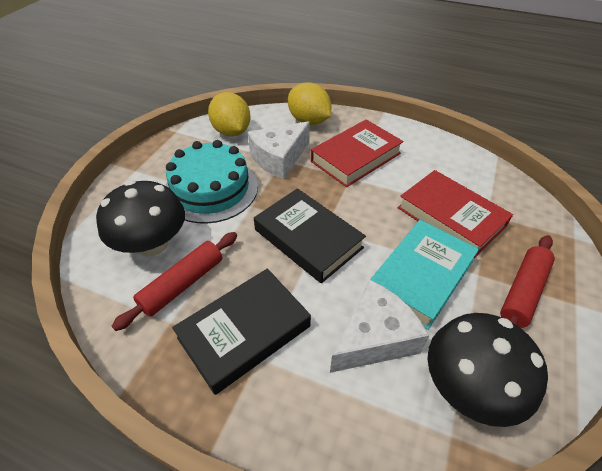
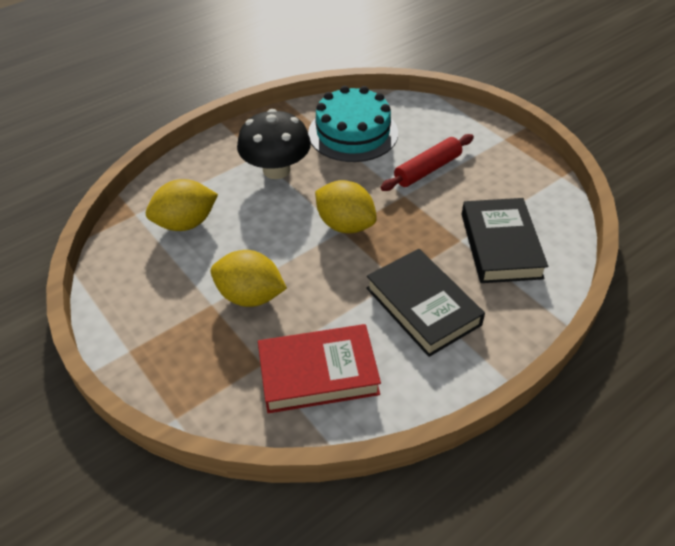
black mushroom: [96,180,185,256] [427,313,548,427] = 2 -> [237,109,311,179] = 1
red book: [311,119,404,187] [398,170,513,258] = 2 -> [258,324,381,413] = 1
red rolling pin: [112,232,237,331] [500,235,555,328] = 2 -> [380,134,474,191] = 1
turquoise book: [370,220,479,330] = 1 -> none = 0
white cheese: [248,121,310,179] [330,280,429,373] = 2 -> none = 0
yellow lemon: [208,92,251,137] [288,82,331,125] = 2 -> [146,179,218,231] [211,250,287,307] [315,180,377,233] = 3

